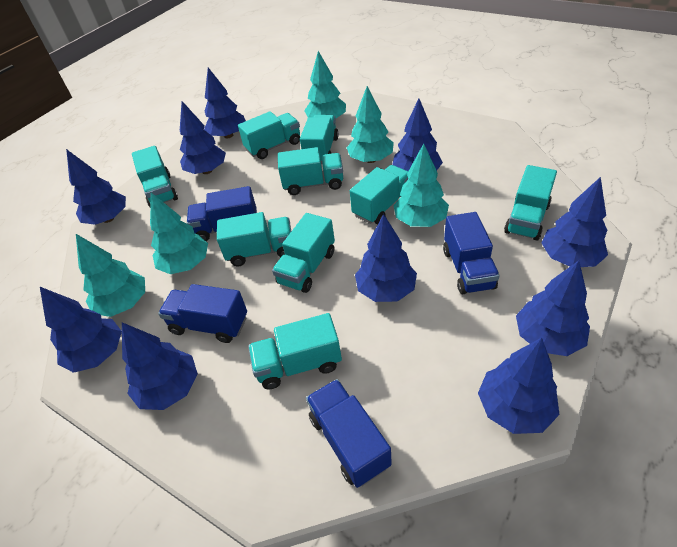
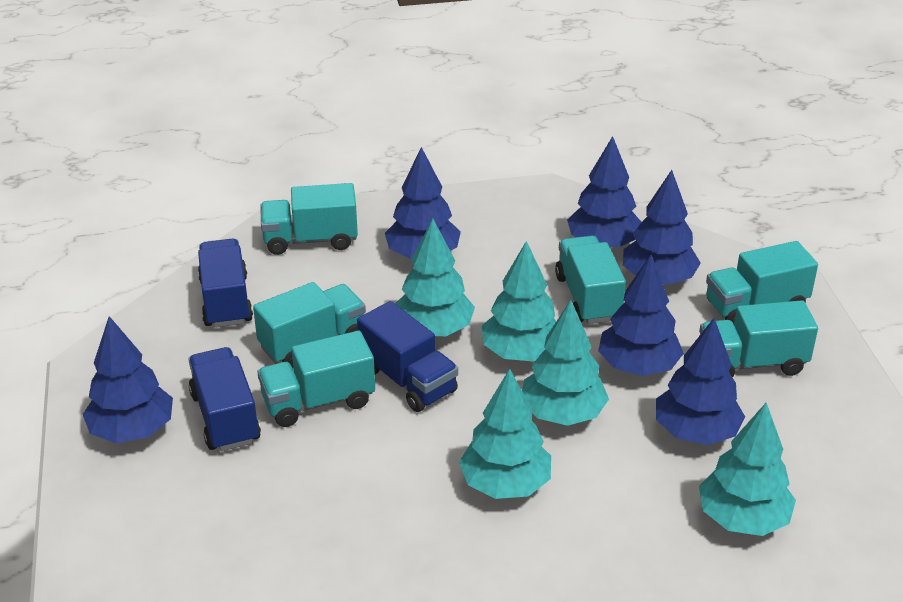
blue tree: [40,287,122,373] [66,149,126,225] [122,322,198,410] [180,101,226,174] [204,68,246,139] [355,214,417,302] [392,99,443,171] [478,338,559,434] [516,260,590,356] [541,177,608,267] = 10 -> [83,316,173,443] [385,147,461,259] [567,136,641,247] [598,254,684,376] [623,170,701,285] [656,318,745,445] = 6
blue truck: [158,284,247,343] [187,186,257,241] [306,379,392,488] [443,212,500,295] = 4 -> [189,347,261,451] [198,239,253,328] [357,301,458,412] = 3
turquoise truck: [132,146,178,207] [217,212,291,266] [238,111,300,159] [248,313,342,389] [272,213,335,293] [278,147,343,195] [300,115,339,164] [350,165,408,224] [504,165,557,241] = 9 -> [253,282,366,368] [257,331,375,427] [260,183,358,255] [555,236,626,324] [699,300,818,377] [706,241,818,324] = 6

